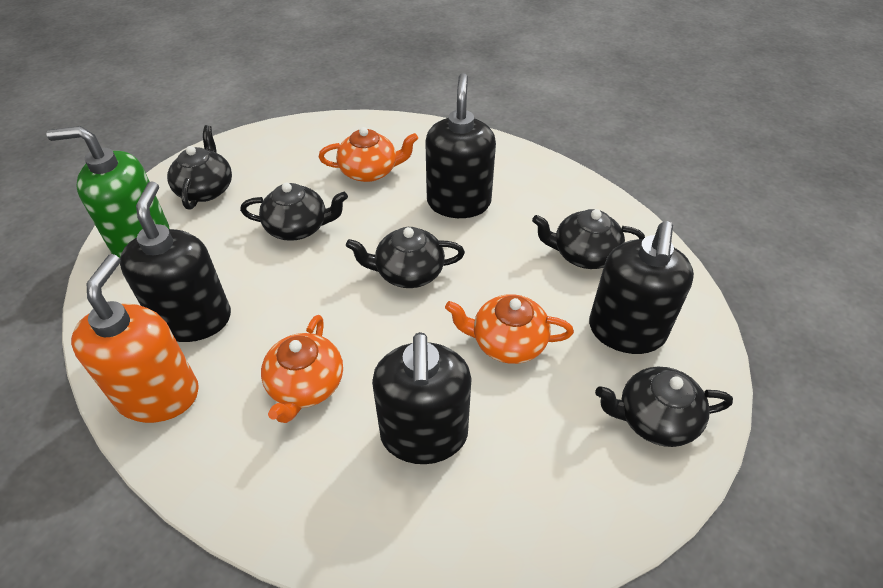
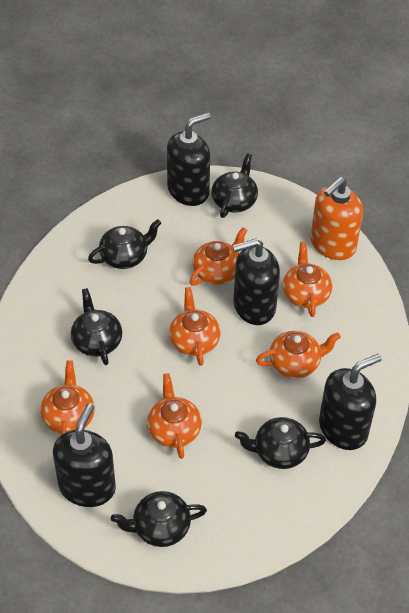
green soap dispenser: [46,126,170,258] = 1 -> none = 0
orange teapot: [261,315,343,423] [319,127,418,182] [445,294,574,364] = 3 -> [40,360,95,435] [147,373,202,459] [169,287,220,366] [190,227,247,286] [256,331,341,378] [283,242,332,317] = 6

